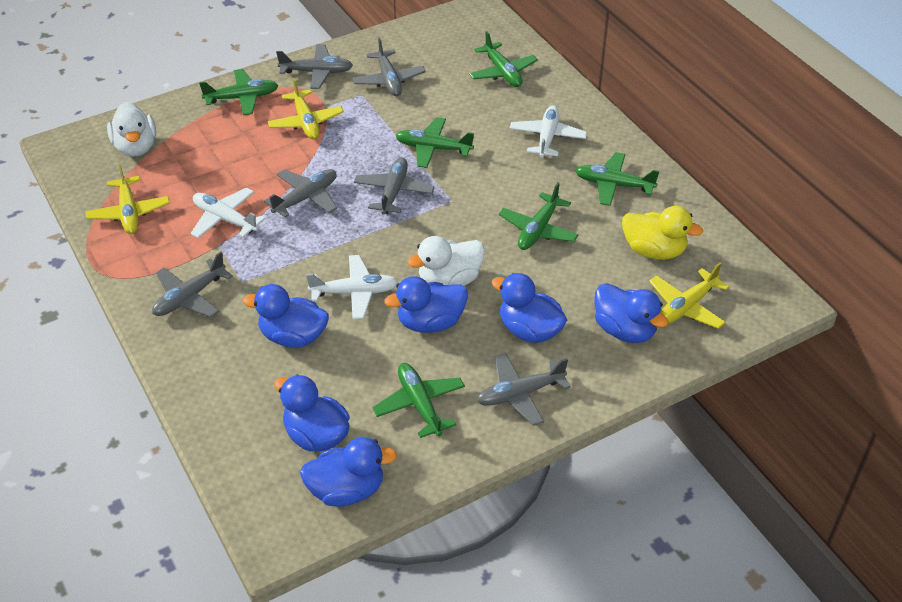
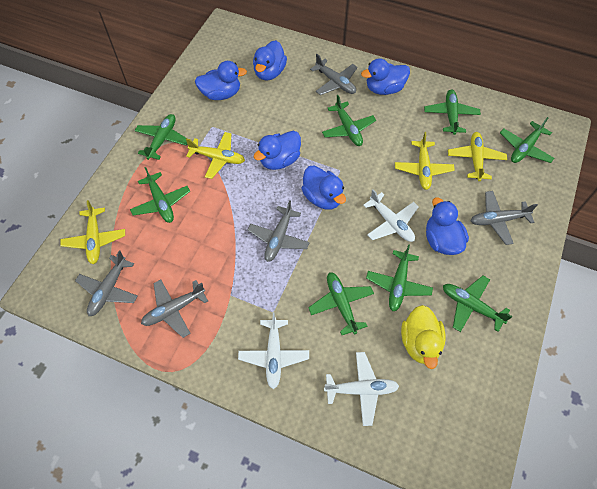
green plane: [199,69,279,115] [373,363,465,438] [396,117,474,168] [469,31,538,87] [499,182,579,250] [575,152,659,206] = 6 -> [130,167,190,223] [134,114,187,160] [308,272,374,335] [322,95,376,146] [366,244,433,311] [424,89,481,135] [443,276,512,332] [500,117,554,163] = 8
grey plane: [152,252,233,318] [264,169,337,217] [276,44,353,89] [352,38,426,96] [354,157,435,215] [477,353,571,426] = 6 -> [75,250,138,316] [141,279,208,338] [248,200,310,262] [310,54,357,95] [471,191,538,245] = 5
white duck: [107,102,156,157] [408,236,485,286] = 2 -> none = 0
yellow plane: [85,164,170,234] [268,78,344,139] [649,262,730,329] = 3 -> [60,200,125,264] [186,132,245,179] [395,132,455,190] [448,132,507,181] = 4

